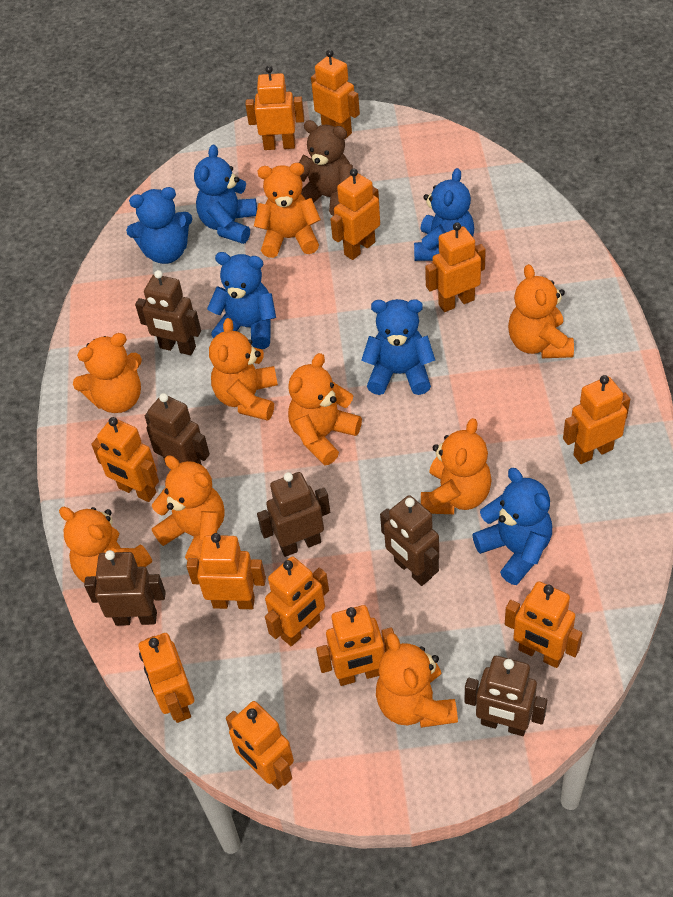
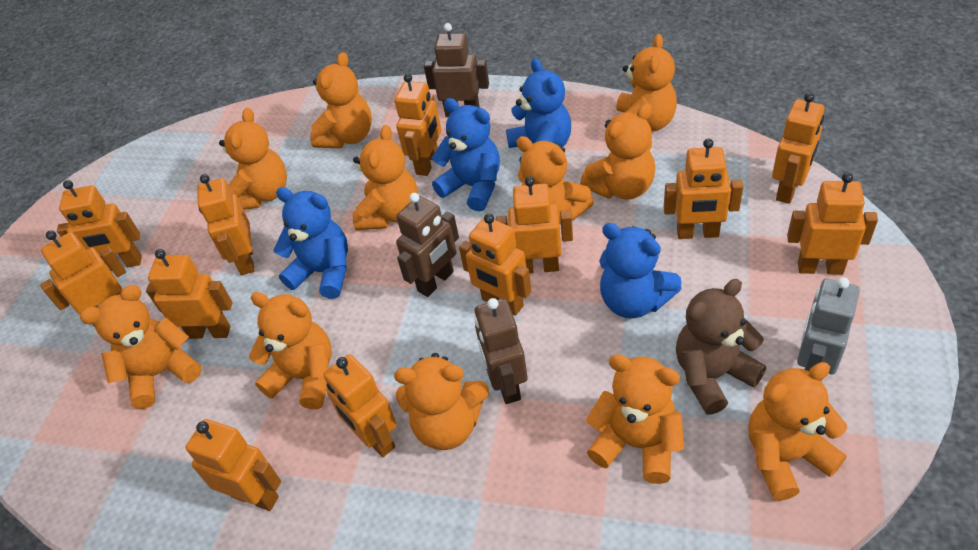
blue teddy bear: [126,187,192,264] [194,145,257,244] [207,252,276,349] [361,299,435,395] [414,168,474,261] [472,468,552,585] = 6 -> [274,187,348,299] [432,98,500,211] [506,58,571,162] [599,223,682,318] = 4
brown robot: [84,550,166,626] [135,270,201,355] [145,393,210,465] [257,472,330,557] [380,495,439,586] [465,656,547,736] = 6 -> [396,193,459,297] [424,23,489,117] [474,298,528,404] = 3
grey robot: none = 0 -> [797,277,860,381] = 1
orange teddy bear: [59,507,152,583] [73,333,142,413] [152,455,225,561] [209,318,278,421] [254,163,321,258] [288,353,362,465] [376,632,458,728] [421,418,492,514] [508,264,574,358] = 9 -> [80,285,202,409] [219,108,287,210] [249,292,332,409] [310,52,372,148] [353,125,418,231] [394,353,489,450] [517,136,594,224] [580,104,655,200] [586,354,684,484] [616,34,677,131] [748,362,847,501] = 11

